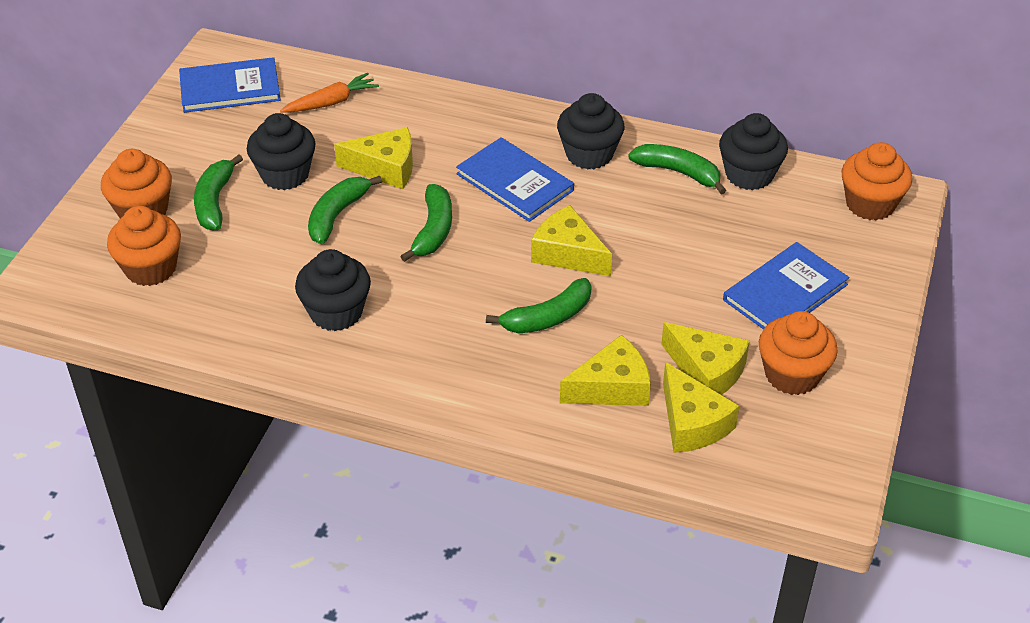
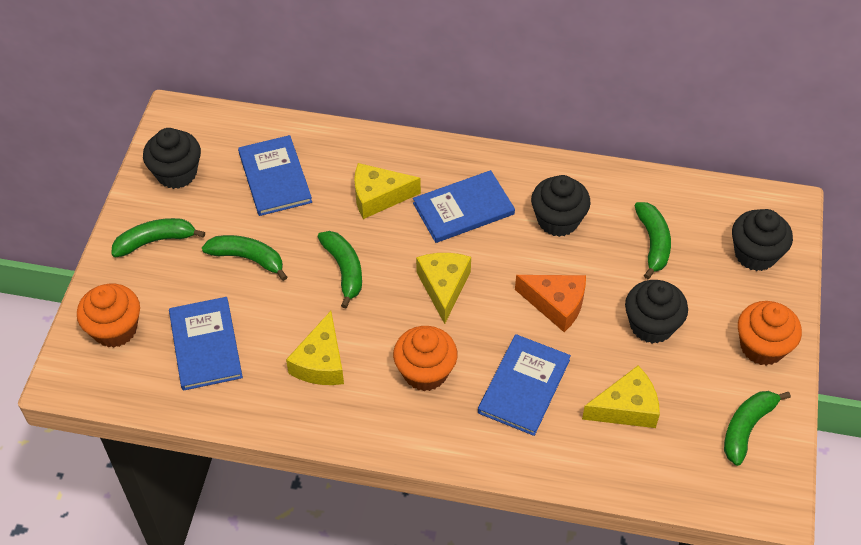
blue book: [179,57,281,113] [456,137,574,222] [723,242,849,330] = 3 -> [169,297,243,391] [238,135,312,216] [413,170,515,243] [478,334,571,436] = 4
orange carrot: [280,73,379,113] = 1 -> none = 0
orange cheese: none = 0 -> [515,275,586,332] = 1
orange cupcake: [101,149,172,218] [107,206,181,286] [759,311,838,395] [842,142,912,220] = 4 -> [77,284,140,348] [393,326,458,391] [738,301,802,366] = 3
yellow cheese: [334,127,413,189] [531,205,612,276] [560,335,651,406] [661,322,750,395] [663,362,739,453] = 5 -> [286,311,344,385] [354,163,421,219] [416,253,471,324] [582,366,660,428] = 4

